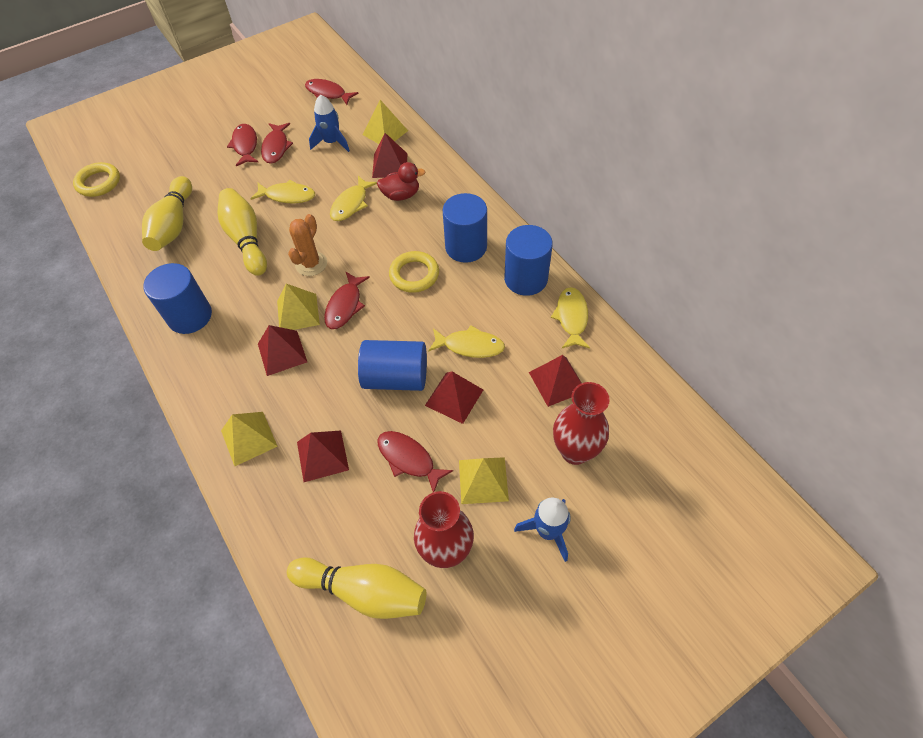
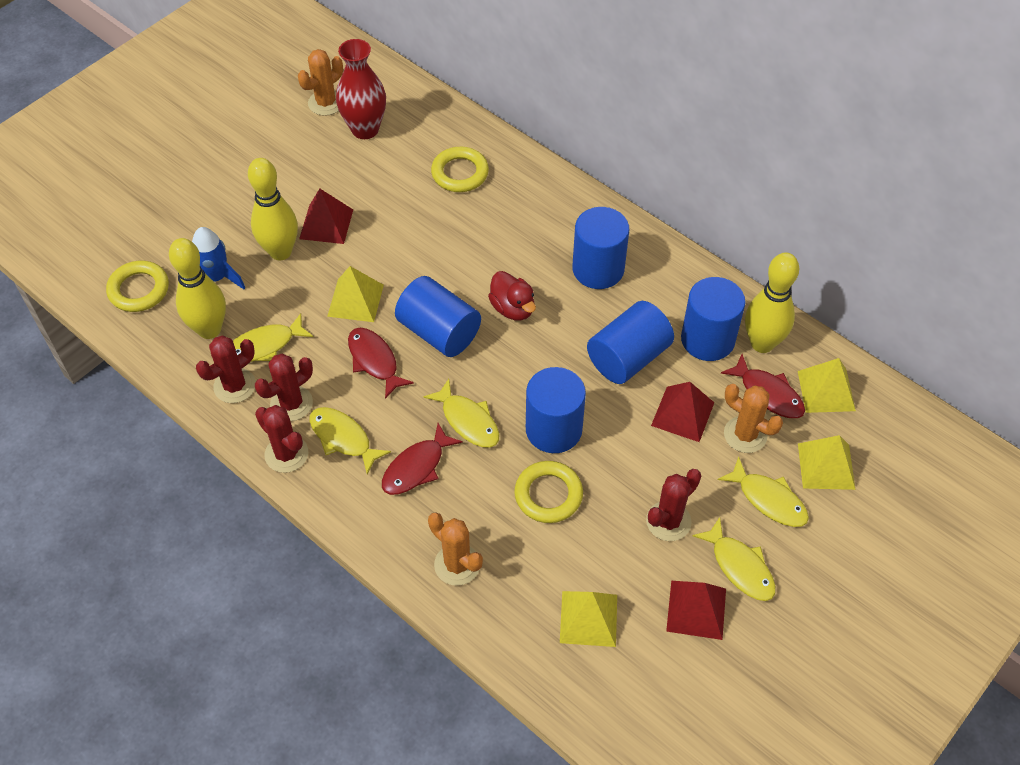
blue cylinder: [143,263,212,334] [358,340,427,391] [443,193,487,263] [504,225,553,296] = 4 -> [395,276,481,357] [526,367,586,453] [572,207,629,289] [587,301,674,384] [681,277,745,361] = 5
blue rocket: [309,95,350,152] [514,498,571,562] = 2 -> [192,227,245,289] = 1
orange cactus: [288,214,327,276] = 1 -> [298,49,343,116] [428,512,483,586] [724,384,783,453] = 3
red cactus: none = 0 -> [196,336,256,403] [255,354,313,421] [255,405,308,473] [646,469,701,541] = 4
red fish: [227,124,258,166] [261,123,293,164] [305,79,359,105] [324,272,370,329] [377,431,453,492] = 5 -> [348,328,414,399] [382,423,463,495] [721,354,805,418] = 3
red pyramid: [258,325,307,376] [297,430,349,482] [372,133,408,178] [425,372,483,424] [529,355,581,407] = 5 -> [299,189,353,244] [651,382,714,442] [666,581,726,640] = 3
red vase: [414,491,474,568] [553,382,610,465] = 2 -> [336,39,386,139] = 1
yellow fish: [250,180,315,203] [330,176,377,221] [428,325,505,358] [551,287,590,348] = 4 -> [233,313,313,362] [310,407,391,474] [423,379,500,448] [693,517,776,601] [718,456,809,527] = 5
yellow ring: [73,162,120,197] [389,251,439,293] = 2 -> [106,261,169,312] [431,147,489,192] [514,461,583,523] = 3

